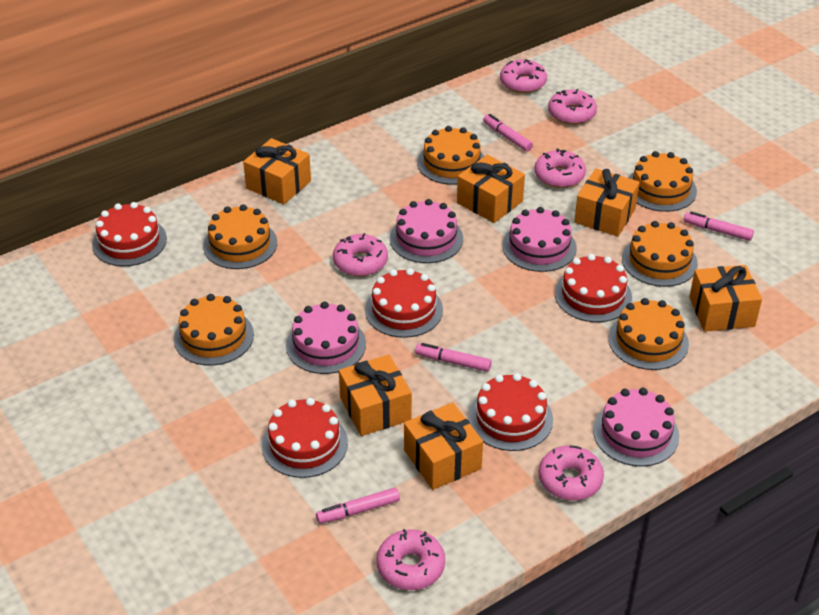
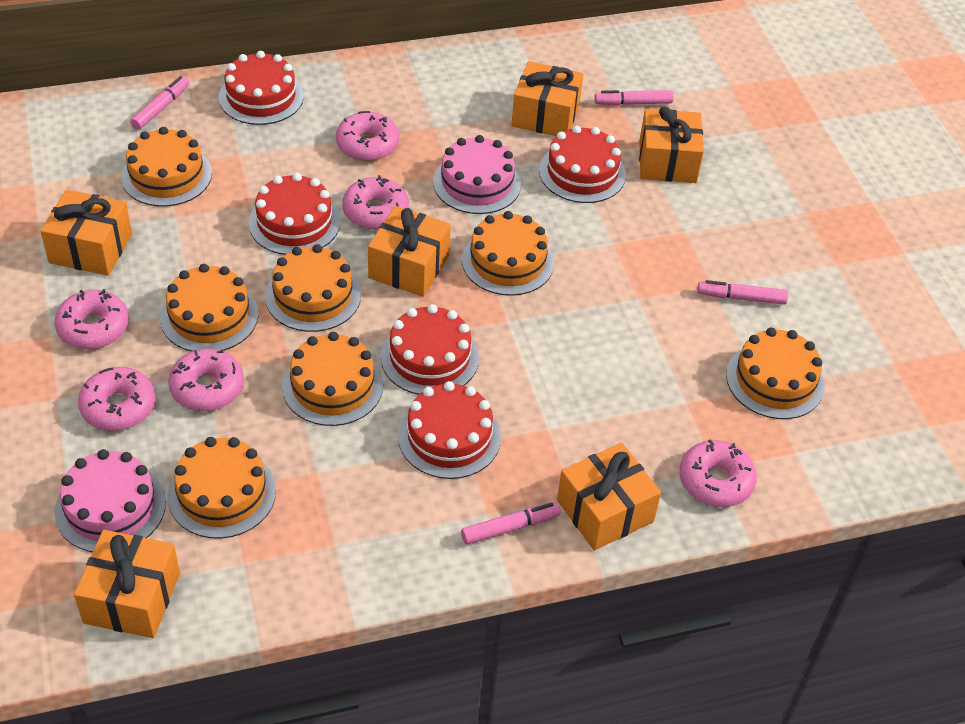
orange cake: [174,294,254,366] [203,204,277,269] [417,126,484,185] [608,298,689,370] [622,221,698,287] [628,151,697,212] = 6 -> [121,127,212,207] [160,264,258,352] [167,437,276,539] [265,244,361,332] [282,332,383,426] [462,211,554,296] [726,328,825,419] = 7
pink cake: [286,302,366,374] [390,199,463,263] [502,207,577,272] [593,388,679,467] = 4 -> [55,449,166,552] [433,135,521,214] = 2

